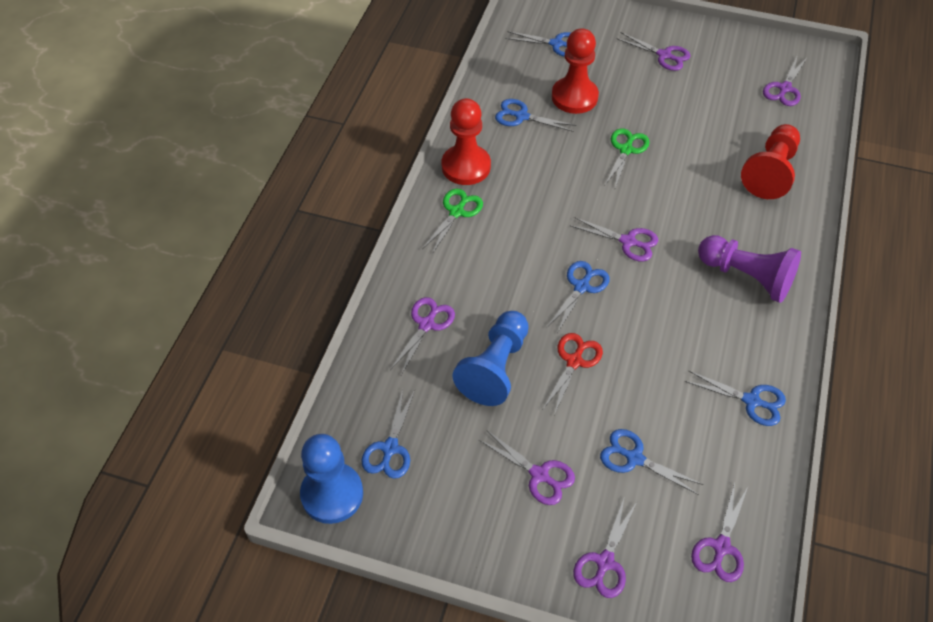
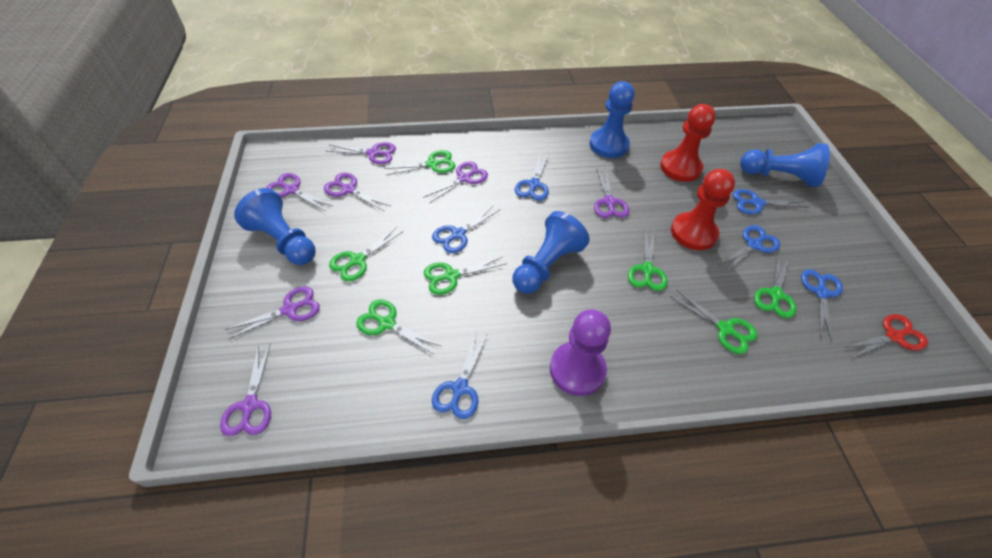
blue pawn: [300,434,363,524] [452,311,529,406] = 2 -> [234,188,315,265] [513,211,590,294] [589,81,635,158] [740,143,830,187] = 4
green scissors: [422,188,483,254] [605,128,650,188] = 2 -> [329,227,402,281] [356,299,441,355] [384,150,456,175] [424,257,507,295] [628,230,668,291] [671,290,757,354] [754,255,796,318] = 7
red pawn: [442,98,491,185] [552,28,599,114] [741,124,800,199] = 3 -> [660,104,716,182] [671,169,735,250] = 2

